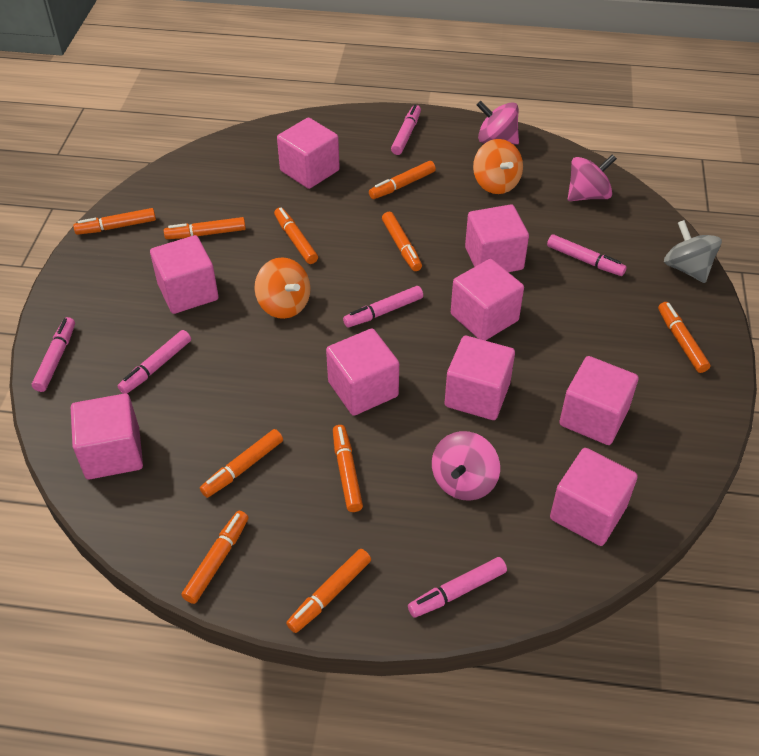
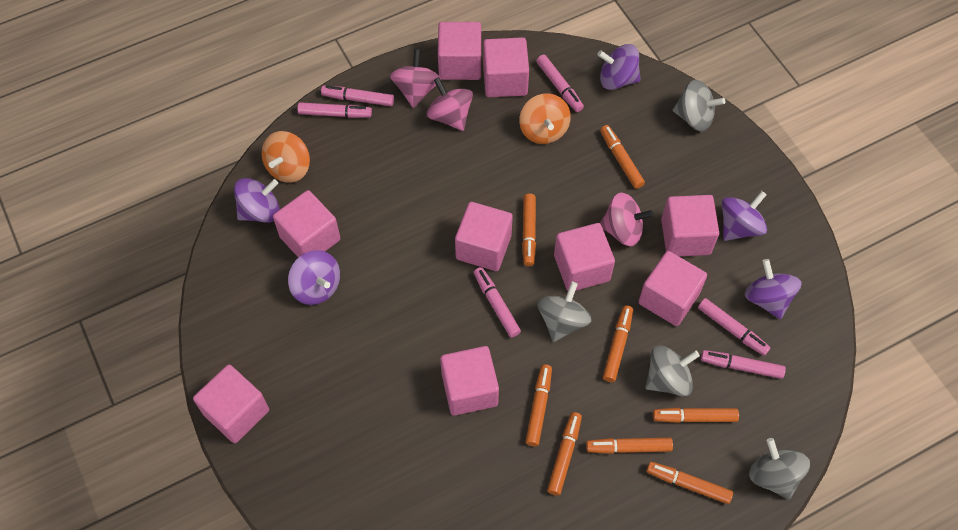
grey spinning top: [664,220,722,283] = 1 -> [537,282,592,342] [645,345,700,397] [673,80,726,131] [749,438,810,500] = 4
orange marker: [73,208,156,235] [164,217,246,239] [181,511,248,604] [200,429,283,498] [274,207,318,264] [286,549,371,633] [333,425,363,512] [369,161,436,199] [382,212,422,271] [658,302,710,373] = 10 -> [522,194,536,266] [525,364,552,446] [547,412,582,496] [586,438,673,454] [600,125,645,189] [603,305,633,382] [646,462,733,504] [653,407,739,423] = 8
purple spinning top: none = 0 -> [234,178,280,223] [288,250,340,305] [597,44,641,90] [722,191,767,241] [744,259,802,319] = 5

